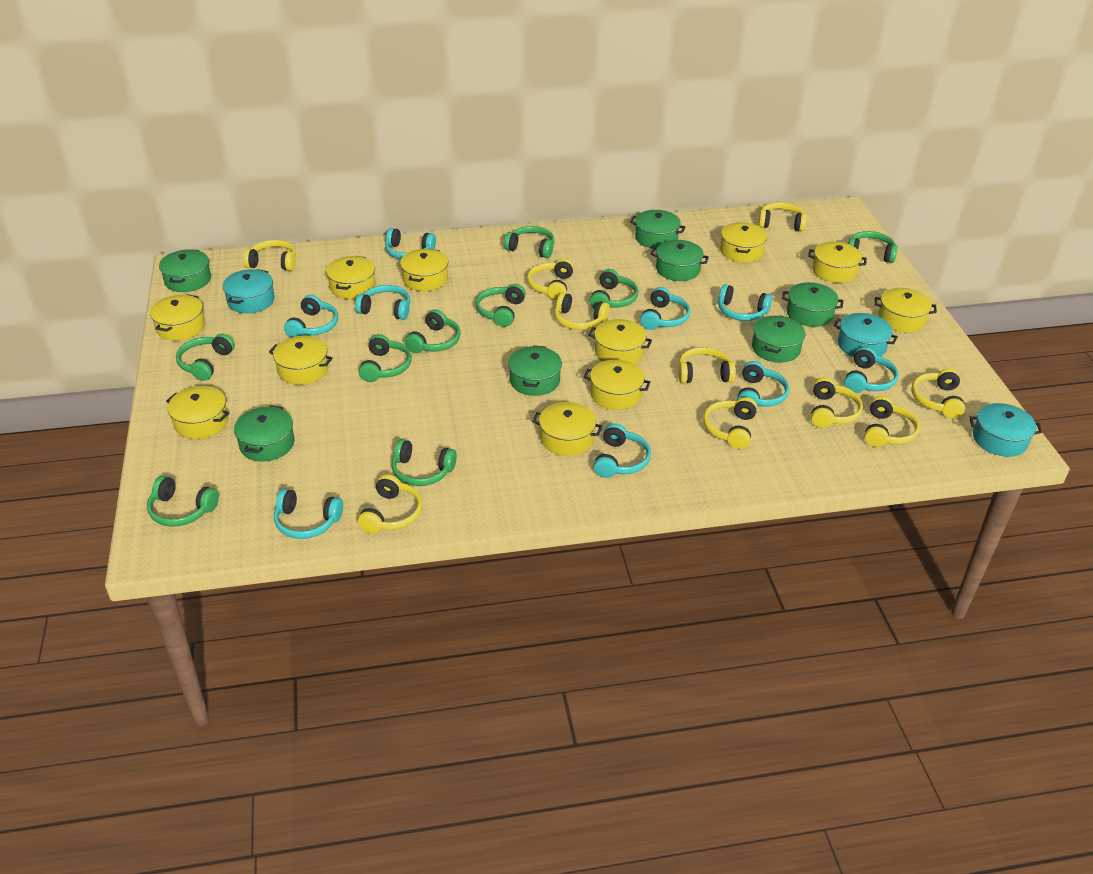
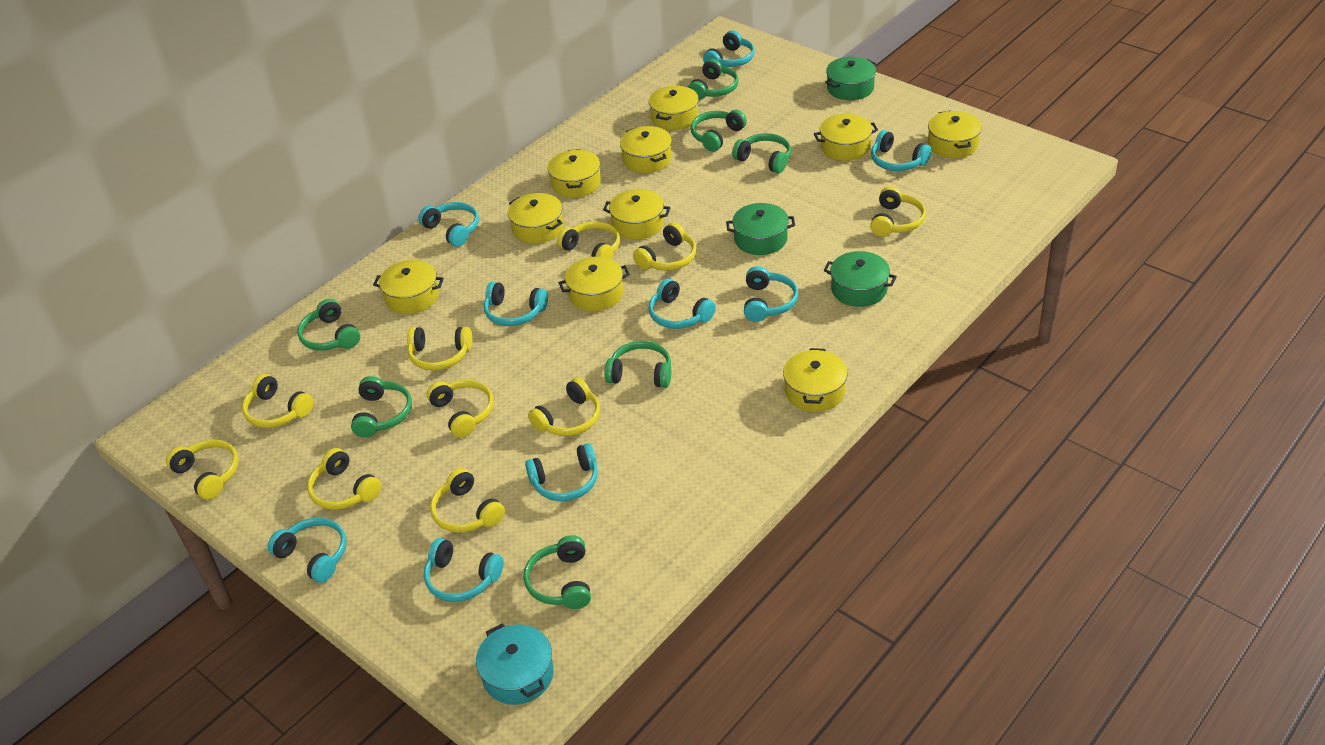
green headphones: [147,476,219,527] [176,334,235,381] [358,334,412,382] [392,439,457,486] [405,309,461,353] [476,284,526,327] [504,226,555,258] [589,269,639,309] [848,231,898,263] = 9 -> [298,299,360,351] [351,376,412,438] [524,535,591,609] [605,341,671,388] [688,59,739,100] [691,110,747,152] [732,133,791,173] = 7
green pot: [159,249,211,292] [234,406,295,462] [508,345,562,396] [630,210,685,249] [651,240,709,281] [752,315,805,363] [782,282,843,327] = 7 -> [726,203,795,255] [824,251,897,307] [825,57,876,100] = 3
turquoise pot: [223,269,275,313] [834,313,898,357] [969,403,1042,457] = 3 -> [476,623,554,705] = 1
yellow pot: [150,294,205,341] [166,386,229,439] [269,336,333,385] [326,256,376,299] [400,249,448,291] [533,402,603,456] [584,359,651,410] [588,319,652,364] [720,222,767,262] [808,241,867,283] [875,288,937,332] = 11 -> [373,260,444,314] [508,193,563,244] [548,149,601,198] [559,256,630,311] [603,189,671,240] [620,126,672,173] [649,85,699,130] [783,348,848,412] [814,114,878,161] [928,111,982,158] = 10

